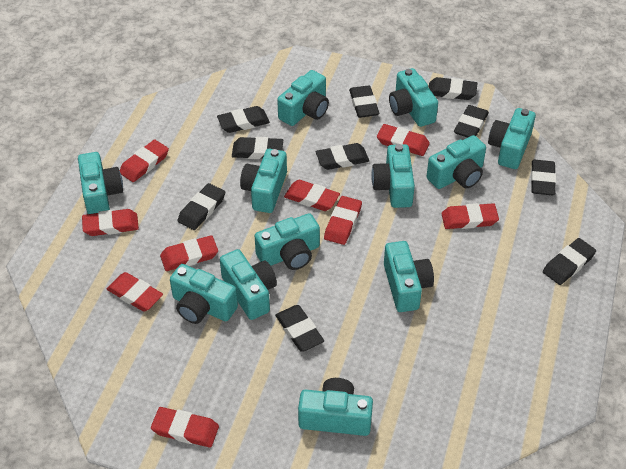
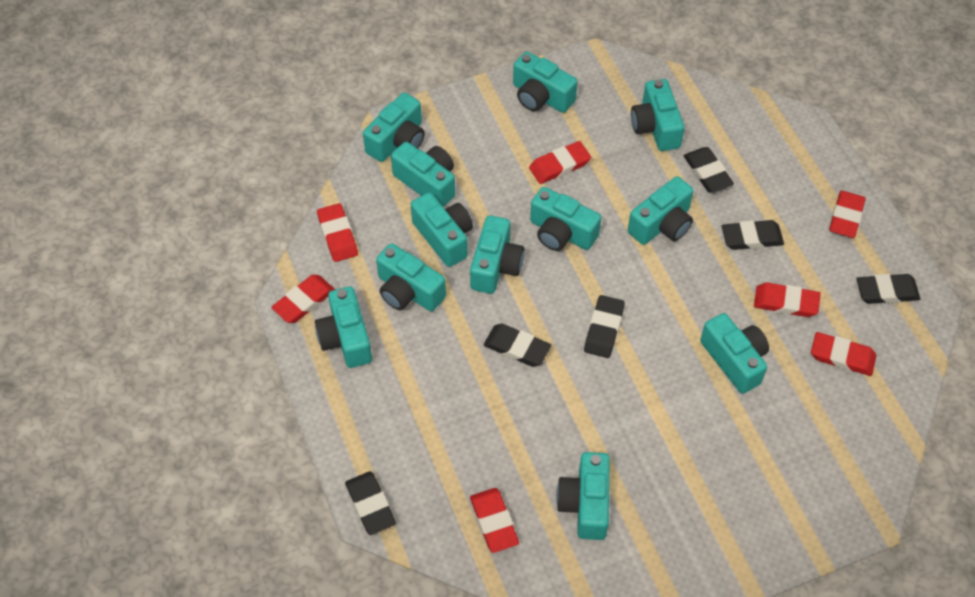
black eraser: [177,183,225,230] [217,106,270,133] [232,137,283,159] [275,305,324,352] [316,143,369,170] [349,85,379,118] [428,77,478,100] [454,105,489,138] [531,160,556,195] [543,238,596,285] = 10 -> [345,471,396,535] [484,324,551,367] [584,295,625,358] [683,147,734,193] [722,220,784,250] [856,274,920,304] = 6
red eraser: [82,209,139,236] [107,272,163,312] [120,139,169,182] [151,407,219,447] [160,235,218,271] [284,180,340,211] [324,196,362,245] [377,124,430,156] [441,203,499,229] = 9 -> [271,275,335,323] [317,203,358,262] [470,488,519,553] [529,141,591,184] [754,282,821,317] [811,332,876,376] [829,190,866,238] = 7

